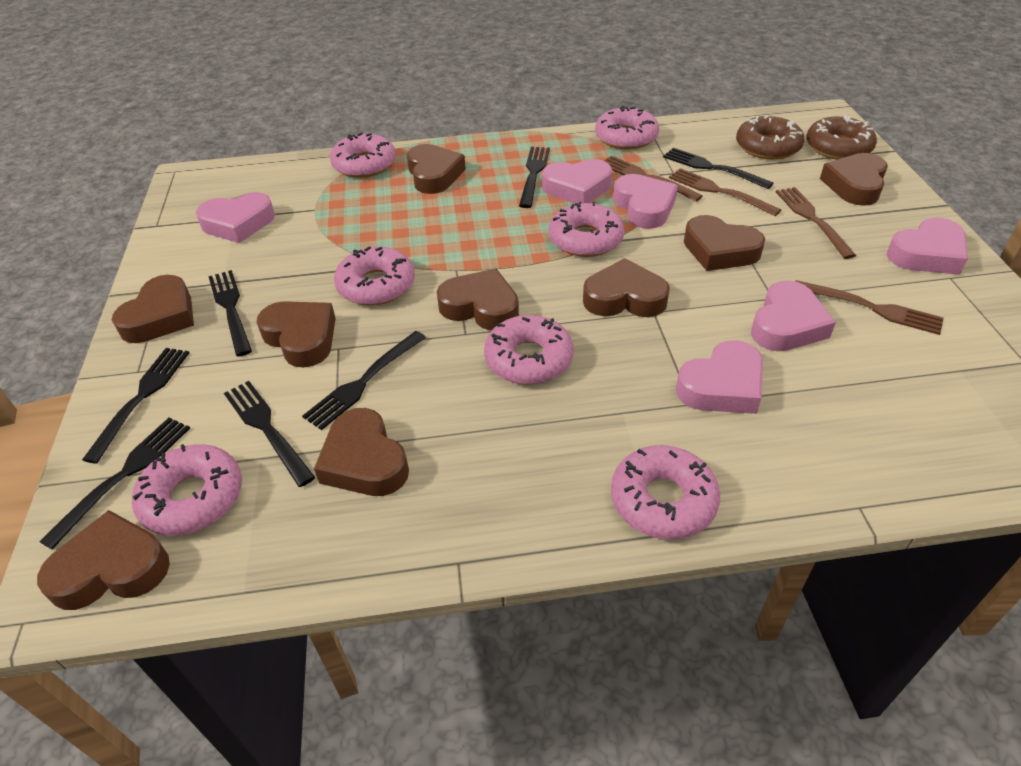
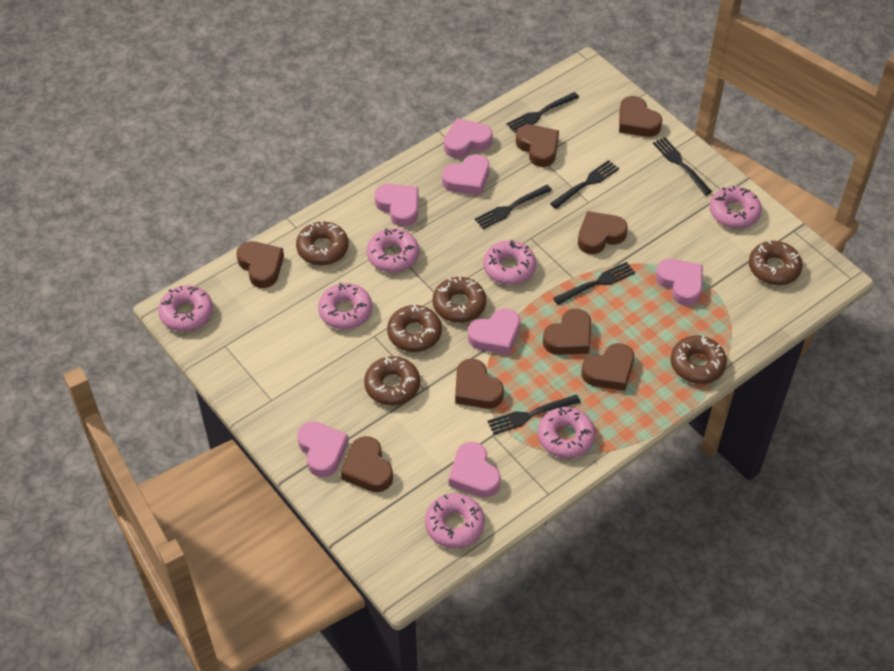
black fork: [39,418,190,550] [82,348,189,464] [208,270,252,357] [224,381,315,487] [302,331,426,430] [519,147,550,208] [663,148,773,189] = 7 -> [475,185,552,229] [487,395,581,435] [507,92,579,133] [550,160,619,209] [553,262,635,305] [653,137,712,195] = 6
brown donut: [736,115,805,160] [806,115,877,160] = 2 -> [296,221,348,265] [364,356,420,406] [387,304,442,352] [433,277,486,323] [671,336,727,384] [749,241,803,285] = 6
brown fork: [603,155,703,202] [669,168,781,216] [776,187,856,259] [795,280,944,335] = 4 -> none = 0
brown heart: [37,510,170,610] [112,275,194,343] [257,301,336,368] [314,408,409,496] [407,144,466,194] [437,269,519,331] [583,258,670,317] [684,215,765,271] [820,153,888,206] = 9 -> [236,241,284,288] [341,436,393,492] [455,359,504,409] [516,124,559,167] [543,309,591,355] [578,211,628,254] [581,343,634,391] [619,96,662,137] = 8
pink heart: [196,192,275,243] [542,159,612,204] [613,174,678,229] [676,340,763,414] [751,281,836,351] [887,218,968,275] = 6 -> [297,421,349,477] [374,184,418,227] [442,154,489,195] [444,118,493,158] [449,442,501,498] [468,308,520,355] [656,259,703,306] = 7

